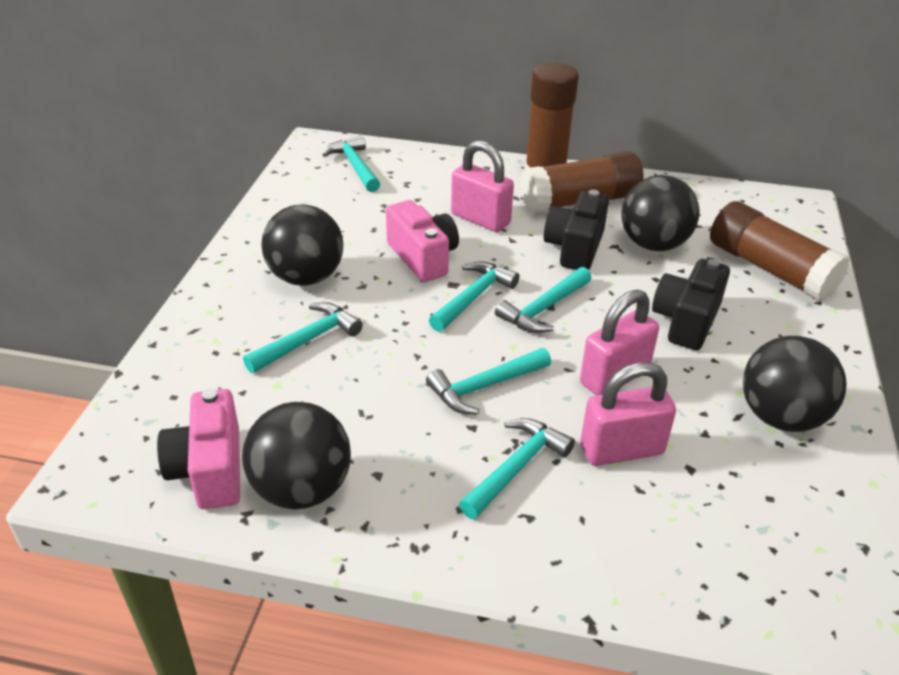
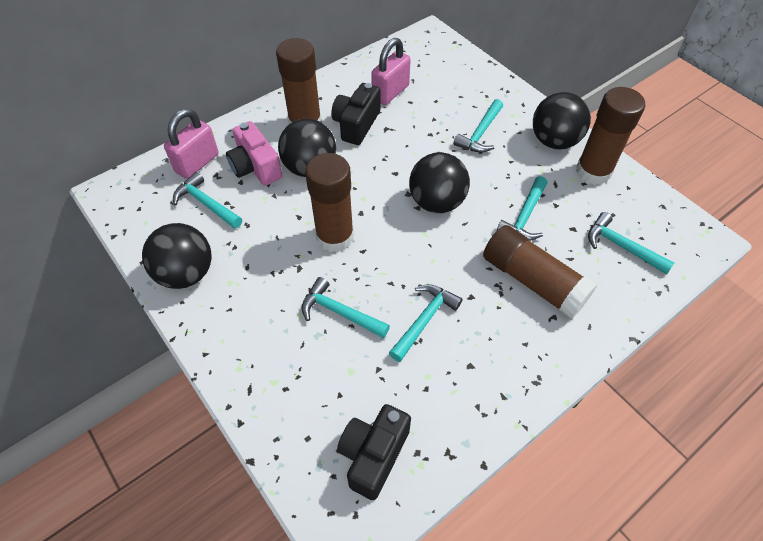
brown glue stick: [520,151,644,213] [525,62,579,168] [710,201,850,302] = 3 -> [276,38,322,124] [305,153,354,252] [483,225,597,319] [576,87,645,185] = 4
pink camera: [157,389,240,509] [386,200,459,282] = 2 -> [226,121,282,186] = 1
pink padlock: [451,140,514,232] [580,290,659,396] [580,362,676,466] = 3 -> [164,109,219,179] [371,38,411,105] = 2

